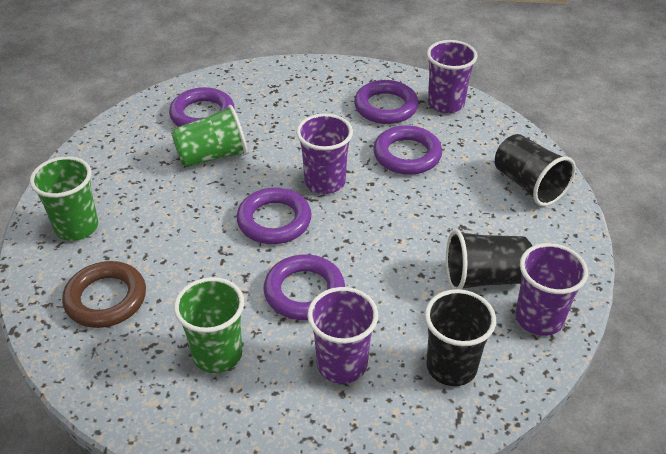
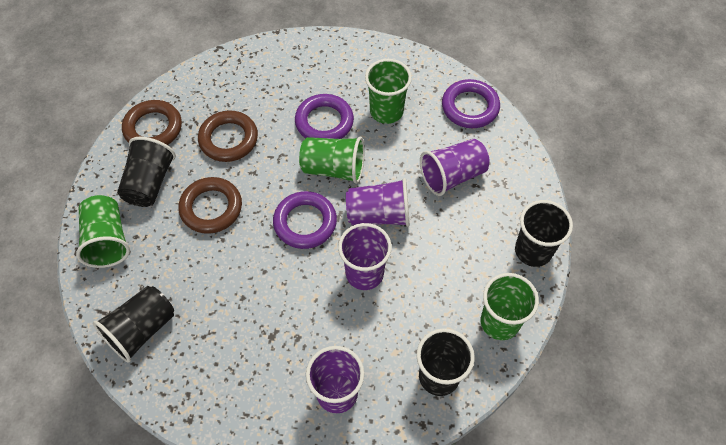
black cup: [425,289,496,386] [446,230,532,290] [495,134,576,206] = 3 -> [93,286,174,362] [117,137,176,207] [417,328,475,396] [515,200,573,267] = 4
brown ring: [62,261,146,328] = 1 -> [122,100,182,145] [178,177,242,234] [198,110,258,162] = 3
green cup: [30,156,98,241] [171,105,248,168] [174,277,244,373] = 3 -> [76,195,130,268] [299,136,364,184] [365,59,412,124] [481,273,539,340] = 4
purple ring: [169,87,235,127] [236,188,312,244] [264,255,345,320] [354,80,418,124] [373,125,442,175] = 5 -> [273,191,337,249] [295,94,354,139] [442,79,500,128] = 3

